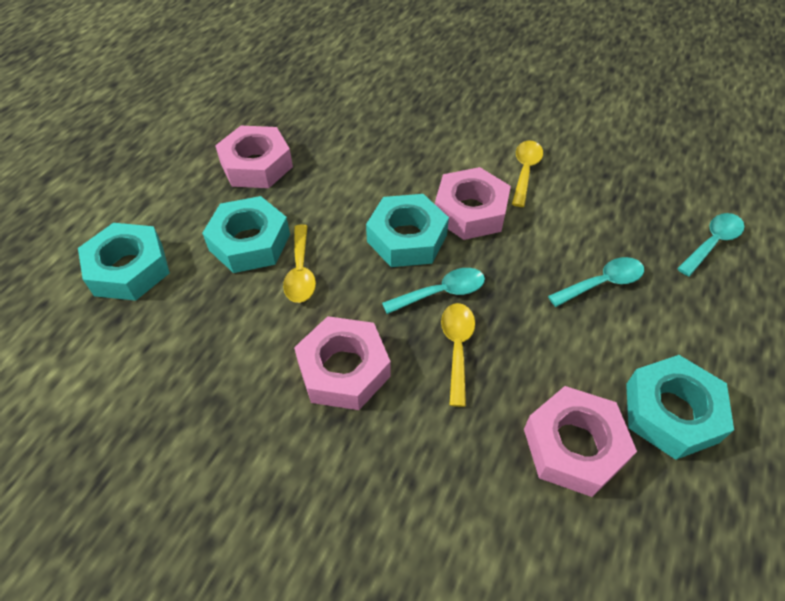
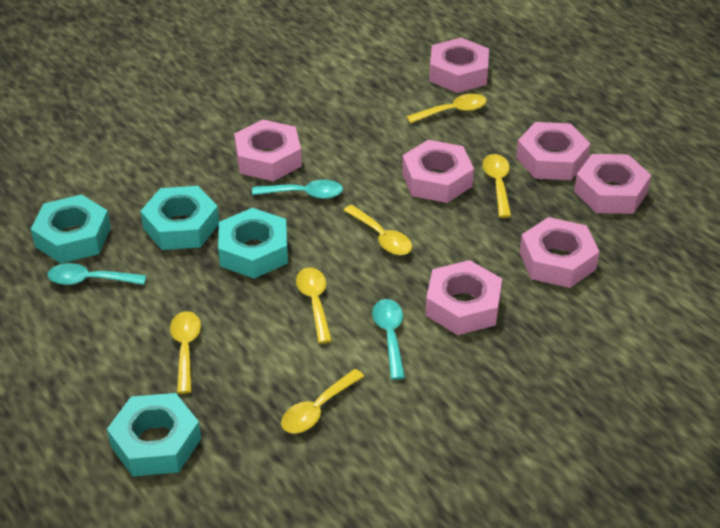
pink nut: [215,126,293,188] [294,316,391,410] [435,167,511,240] [524,386,637,497] = 4 -> [234,120,302,181] [402,140,474,203] [425,260,502,335] [429,38,489,93] [516,122,591,180] [520,217,600,288] [574,154,651,214] = 7
yellow spoon: [283,224,316,303] [441,303,475,407] [512,141,543,207] = 3 -> [170,311,201,394] [281,369,365,433] [296,268,332,344] [343,205,412,255] [406,94,487,123] [482,154,511,218] = 6

